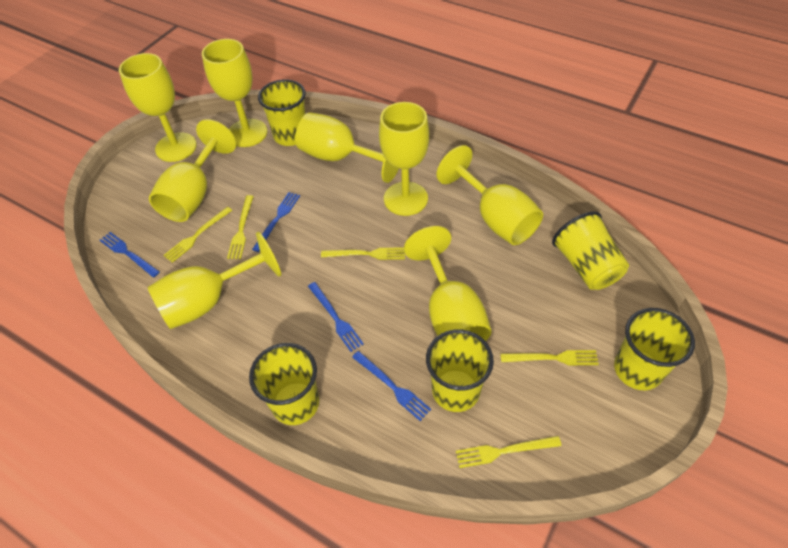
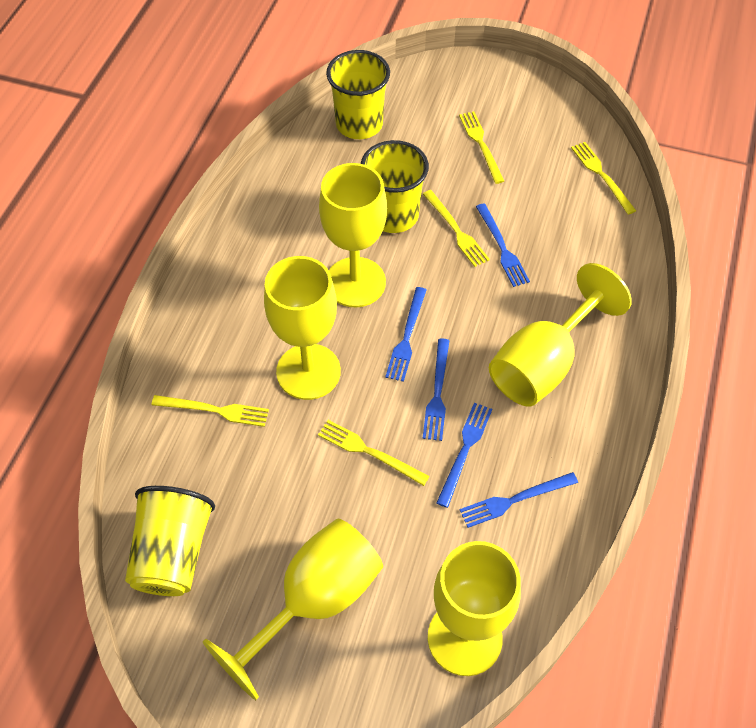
blue fork: [99,232,160,277] [252,192,300,252] [308,282,364,352] [352,351,431,421] = 4 -> [385,287,427,382] [423,338,450,441] [436,403,492,508] [460,472,578,528] [476,203,530,287] = 5
yellow cup: [249,343,319,425] [258,79,306,146] [426,329,494,412] [552,211,629,290] [614,308,695,390] = 5 -> [125,486,215,596] [326,50,390,139] [361,140,429,233] = 3
yellow goblet: [119,53,197,162] [147,232,281,329] [149,119,237,222] [202,39,267,147] [295,112,399,183] [379,102,429,216] [404,226,492,341] [437,145,543,245] = 8 -> [203,519,383,700] [264,256,341,400] [319,163,387,307] [428,541,521,676] [489,263,632,407] = 5

